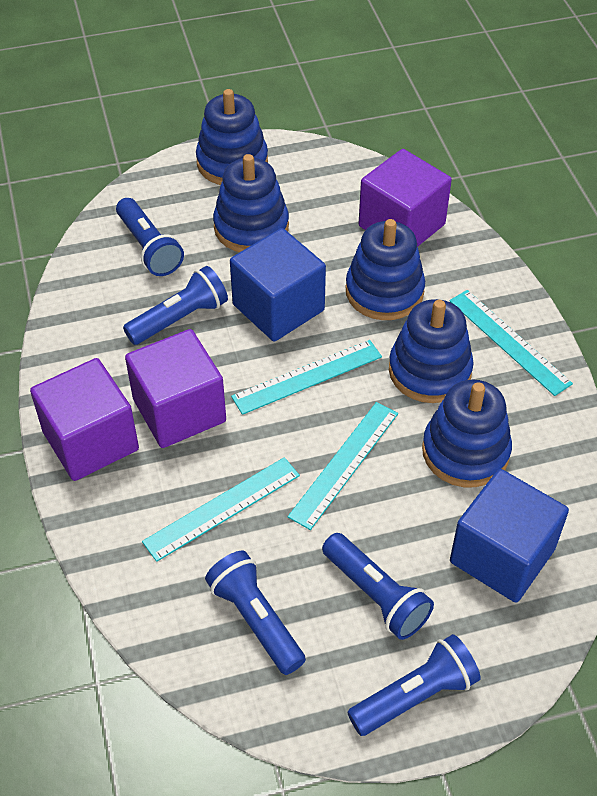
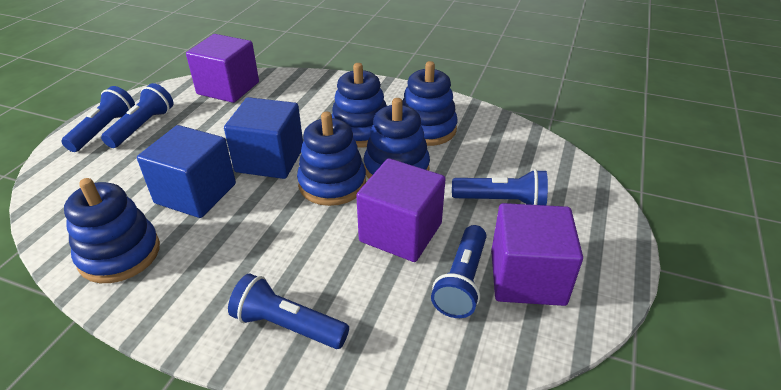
turquoise ruler: [142,457,300,562] [231,340,382,415] [288,402,398,530] [449,290,573,396] = 4 -> none = 0

